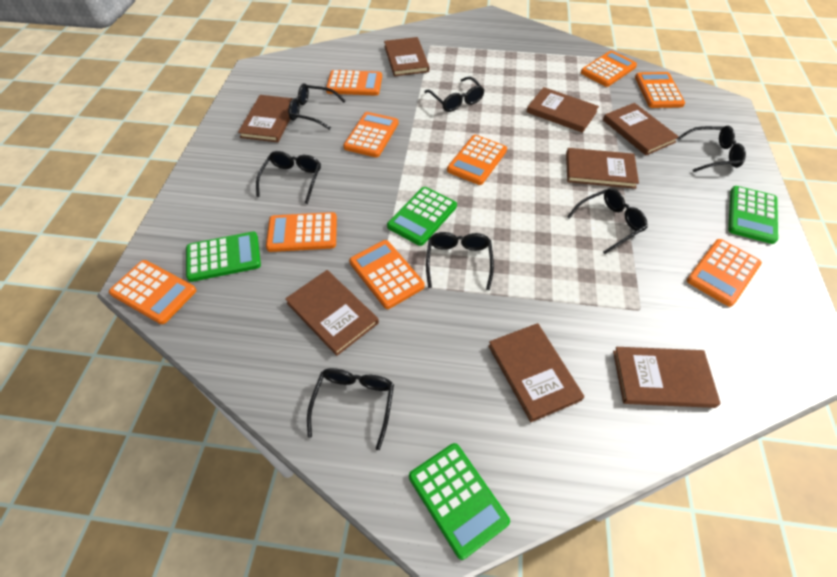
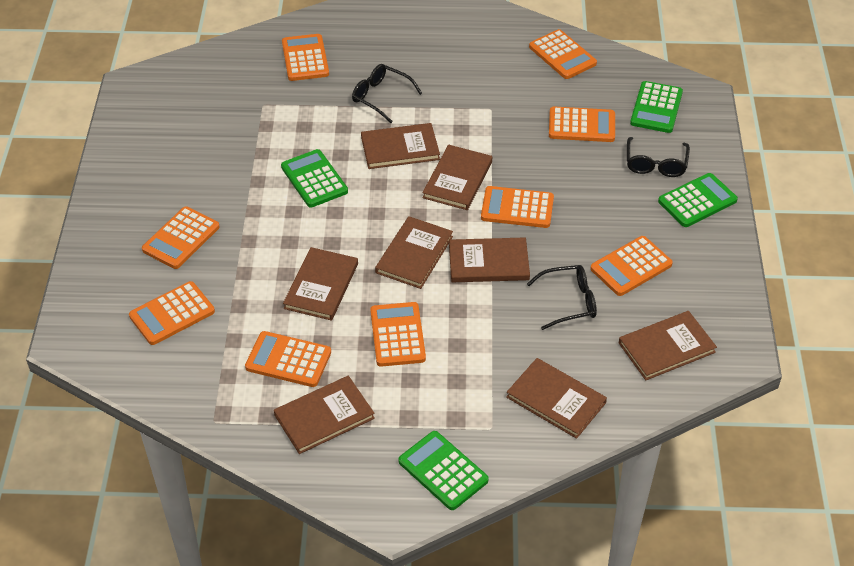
black glasses: [256,151,321,204] [288,83,345,130] [307,368,394,450] [424,76,484,112] [426,232,494,290] [567,188,648,254] [677,126,746,172] = 7 -> [352,64,422,123] [527,265,597,330] [627,137,690,177] = 3

